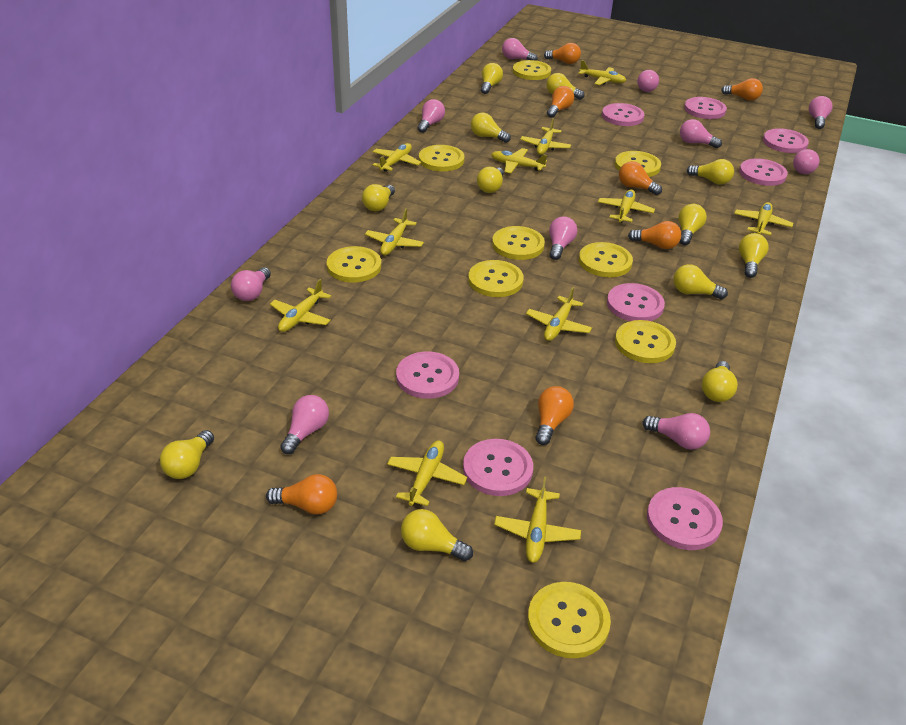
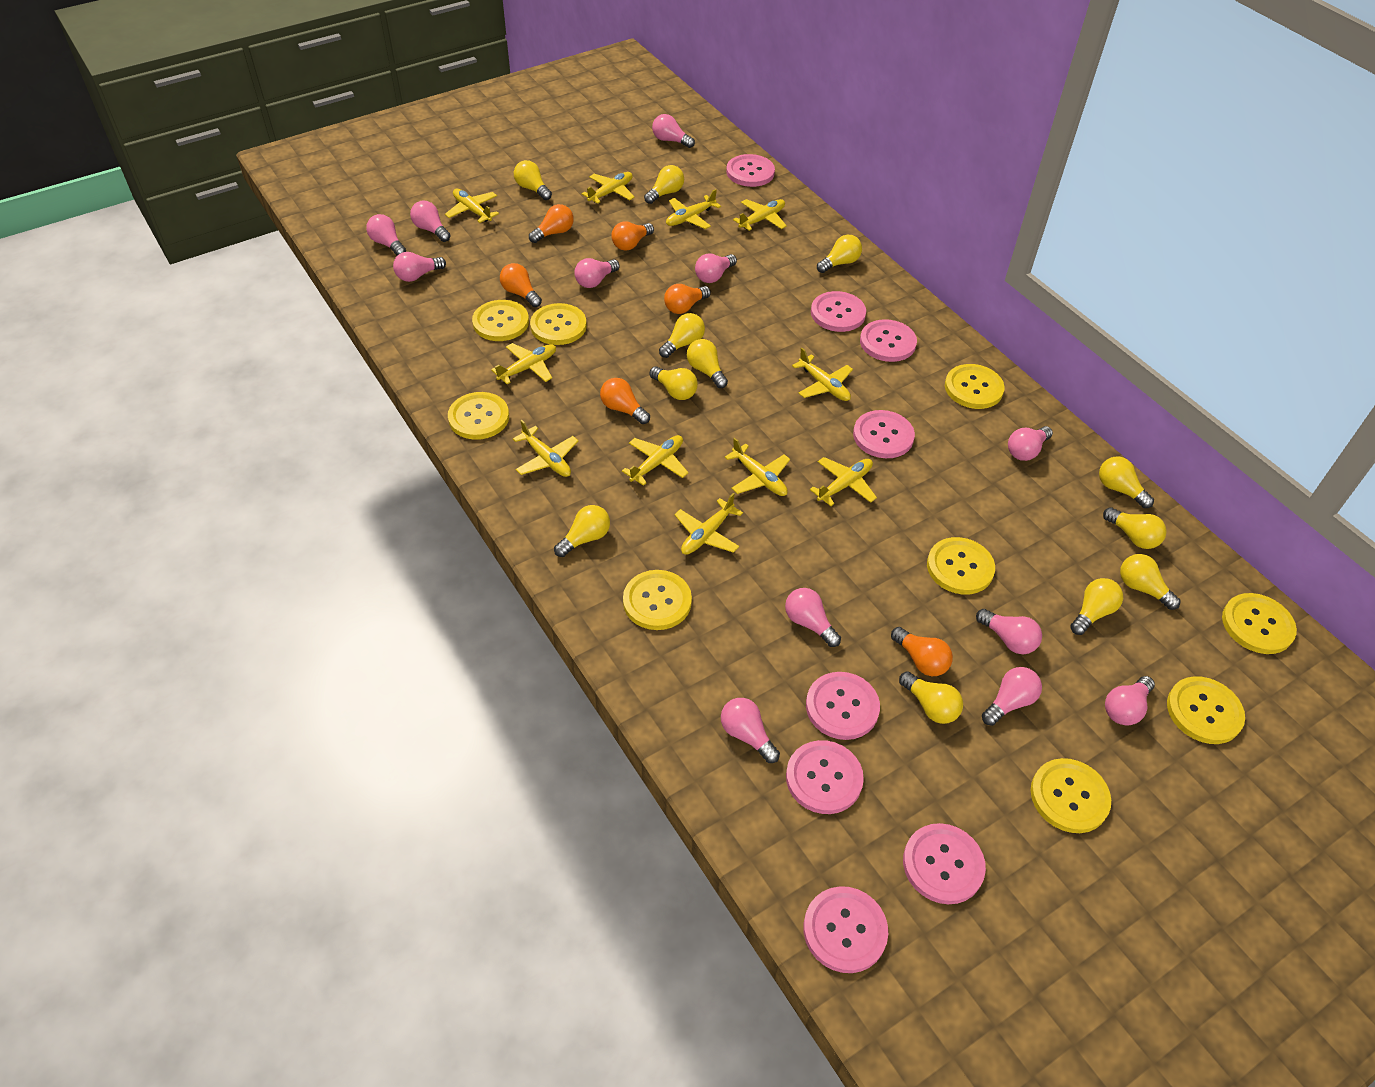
orange light bulb: [266,474,337,515] [535,386,574,445] [544,43,581,64] [547,86,574,118] [619,161,662,195] [628,221,681,249] [721,78,763,101] = 7 -> [500,263,542,307] [529,204,574,243] [600,378,650,424] [611,221,654,251] [664,284,711,314] [891,627,953,676] = 6
pink light bulb: [231,267,271,301] [280,395,329,454] [418,99,445,133] [502,38,538,61] [549,216,577,260] [637,70,659,92] [643,413,710,450] [680,119,722,148] [793,149,820,174] [809,96,833,129] = 10 -> [366,214,406,256] [393,252,446,282] [410,200,451,242] [574,258,620,288] [652,114,695,148] [695,253,737,283] [721,698,780,763] [785,588,841,647] [976,609,1042,654] [982,667,1042,726] [1008,426,1053,461] [1105,676,1155,725] = 12

